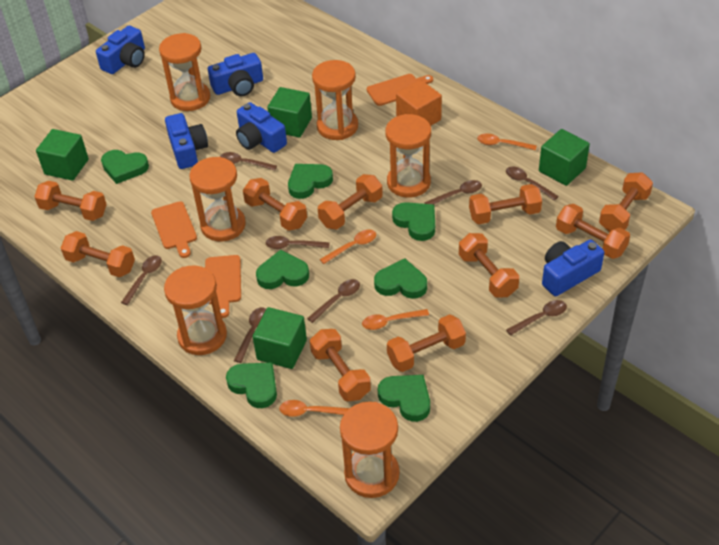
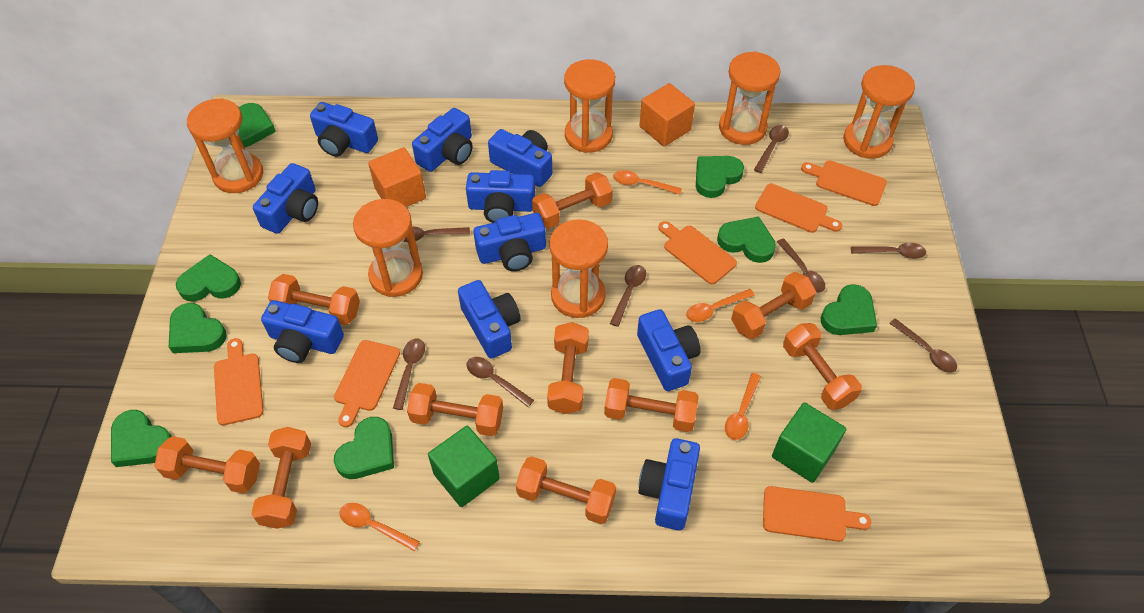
blue camera: [96,26,145,74] [165,113,208,169] [208,53,263,96] [236,102,287,153] [542,240,604,296] = 5 -> [253,163,318,234] [261,300,344,363] [310,102,378,157] [412,108,473,172] [458,280,521,359] [466,170,535,223] [474,213,546,271] [488,129,552,187] [637,309,701,391] [638,438,700,531] = 10
green cube: [36,129,89,181] [253,307,307,369] [267,87,312,138] [539,129,590,186] = 4 -> [428,426,500,507] [772,403,846,483] = 2
green heart: [101,150,149,184] [226,362,277,408] [256,250,309,289] [288,164,333,199] [374,258,427,299] [378,375,430,422] [392,202,435,241] = 7 -> [111,410,172,467] [169,303,227,353] [176,254,241,301] [230,103,276,148] [334,417,394,479] [696,156,744,198] [717,217,776,263] [821,284,877,335] = 8
orange cube: [396,80,442,126] = 1 -> [368,147,426,207] [640,83,695,147] = 2
orange cutting board: [151,201,197,258] [205,255,241,318] [367,74,433,106] = 3 -> [214,338,263,425] [334,340,400,427] [658,221,737,284] [755,184,842,233] [763,486,871,542] [801,160,887,206] = 6

